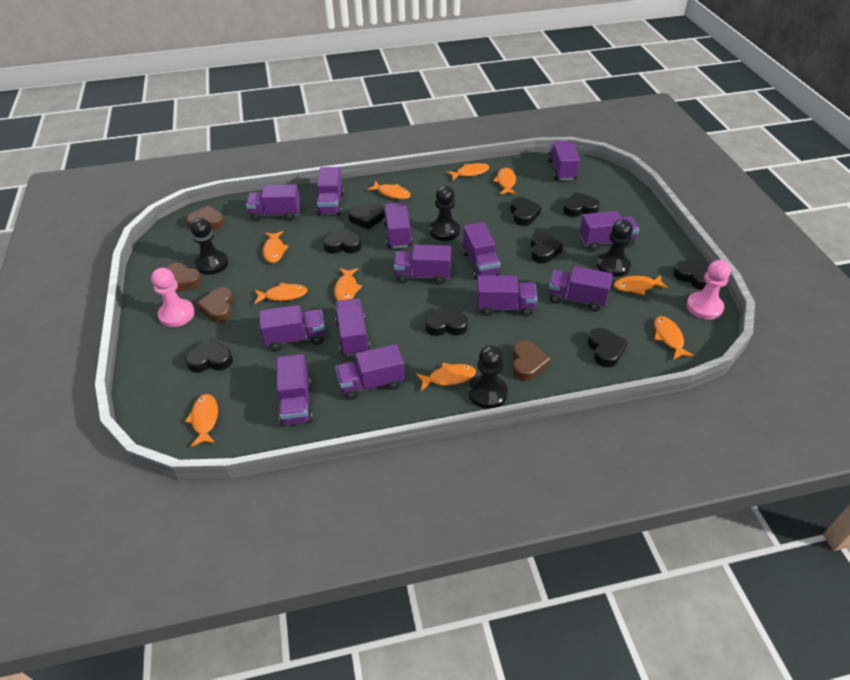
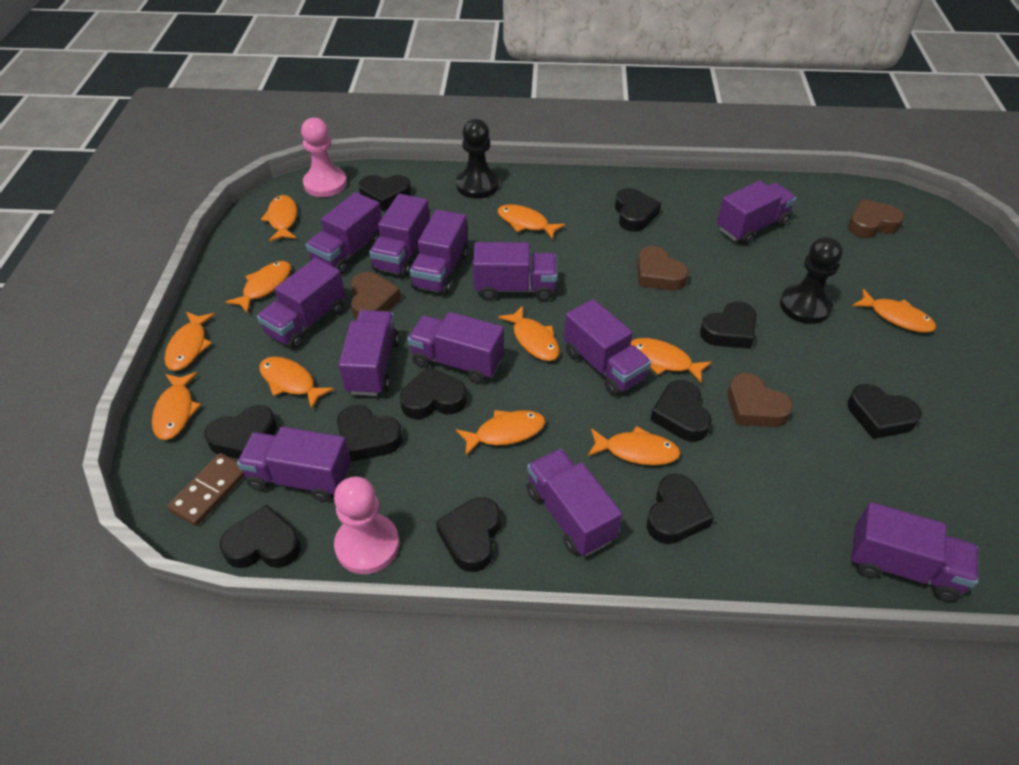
black heart: [185,338,233,373] [323,227,362,254] [348,204,384,230] [425,304,468,336] [510,197,542,226] [531,232,563,263] [563,192,600,217] [588,328,628,367] [673,261,709,290] = 9 -> [204,405,277,459] [220,504,301,568] [337,405,402,462] [358,175,412,211] [400,366,467,419] [436,497,500,572] [615,188,661,232] [647,474,714,544] [650,380,712,442] [700,301,757,349] [847,384,922,439] = 11
black pawn: [190,218,228,275] [429,186,460,241] [468,345,508,409] [597,219,633,277] = 4 -> [456,119,499,199] [780,237,843,324] = 2
brown domino: none = 0 -> [167,453,245,526] = 1
orange fish: [185,394,218,447] [254,283,308,304] [263,231,289,263] [334,268,362,301] [367,181,411,199] [416,363,476,391] [446,163,490,180] [493,167,517,194] [614,275,668,295] [654,316,694,360] = 10 -> [152,372,201,440] [164,312,215,371] [225,261,291,313] [259,357,334,410] [261,195,297,242] [456,410,545,456] [497,204,566,239] [498,306,560,361] [588,426,681,465] [630,338,712,383] [852,289,936,333] = 11
purple truck: [246,185,300,221] [259,305,325,351] [277,354,313,426] [317,167,344,216] [335,298,370,356] [335,344,405,400] [384,202,412,249] [394,245,451,284] [462,222,501,279] [477,275,538,316] [548,141,580,181] [549,266,613,311] [580,211,639,251] = 13 -> [237,427,351,502] [257,258,345,349] [306,192,382,275] [339,310,399,396] [369,194,430,277] [408,312,504,384] [410,210,468,295] [473,242,557,301] [527,449,622,556] [564,299,651,396] [717,181,796,245] [850,502,978,602] = 12

